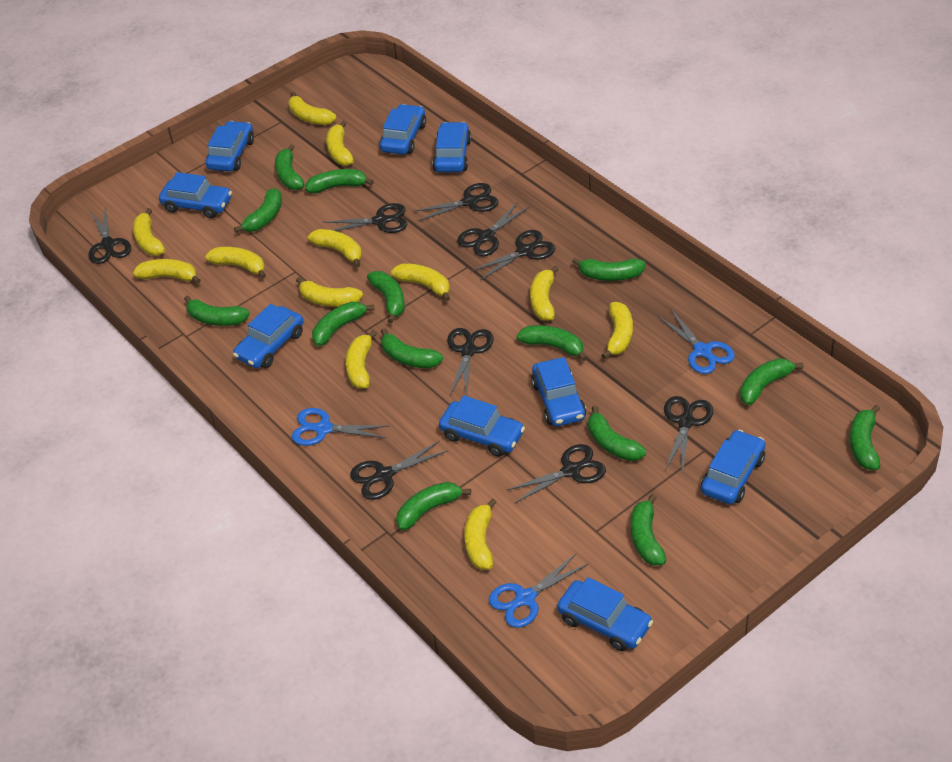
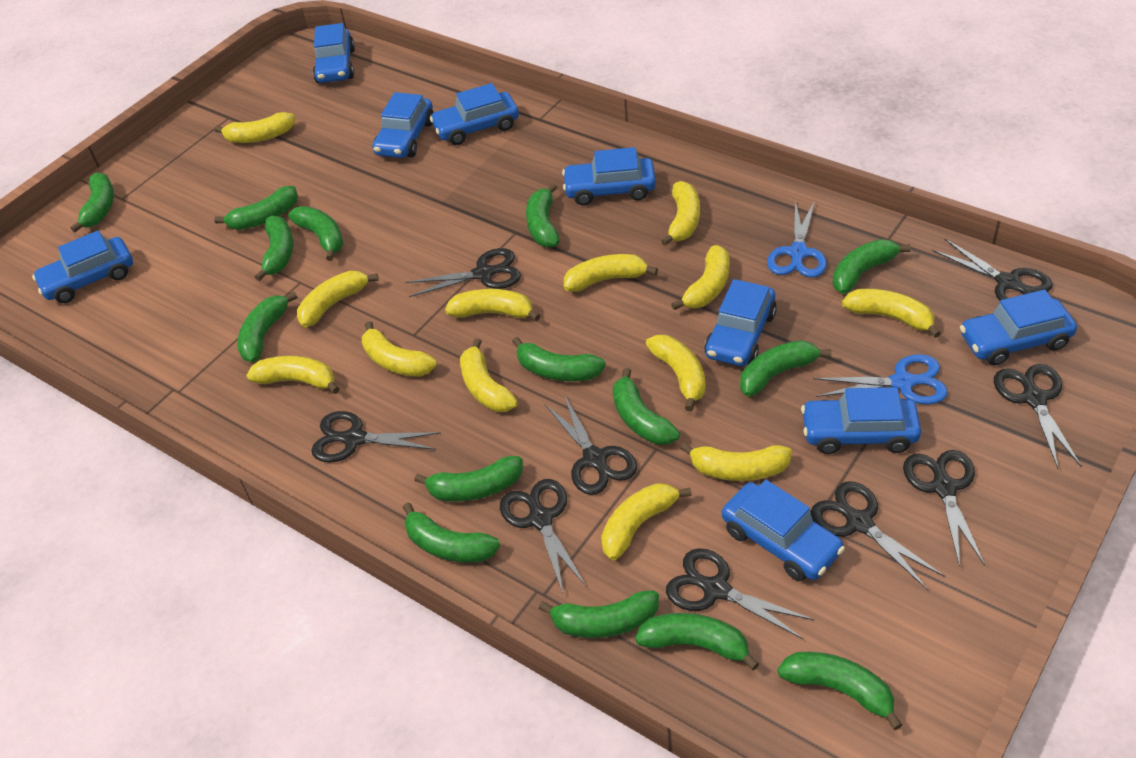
blue scissors: [291,408,388,446] [489,553,588,628] [658,309,735,374] = 3 -> [767,200,827,278] [813,354,948,405] = 2
green banana: [184,295,250,326] [234,188,282,233] [275,144,305,190] [305,169,374,193] [312,302,375,346] [367,271,405,323] [381,328,443,368] [396,482,471,531] [517,325,587,361] [572,258,646,281] [588,406,646,461] [631,494,666,565] [740,358,803,405] [850,405,880,470] = 14 -> [70,172,114,232] [214,186,298,230] [237,292,298,362] [255,215,294,281] [288,206,343,261] [403,503,500,563] [414,456,523,501] [512,337,606,381] [526,183,559,247] [539,591,659,638] [613,368,680,445] [635,613,759,671] [740,340,831,397] [778,652,902,730] [832,239,911,294] = 15
yellow banana: [133,208,165,256] [133,259,201,284] [205,247,266,279] [288,92,336,125] [296,277,363,307] [308,229,362,268] [326,121,354,166] [345,330,377,389] [391,263,450,301] [464,498,497,569] [530,265,559,321] [601,302,633,359] = 12 -> [214,112,295,143] [246,356,340,394] [297,271,379,327] [362,321,437,377] [445,289,540,321] [460,338,518,412] [564,254,658,292] [601,483,691,560] [646,335,706,411] [661,181,700,246] [671,245,730,310] [680,442,792,481] [842,289,941,338] = 13

